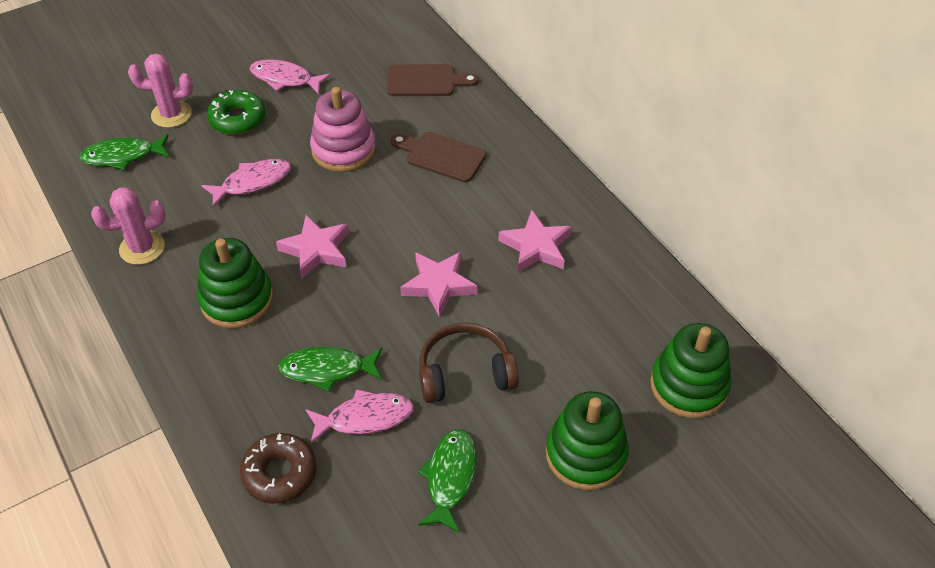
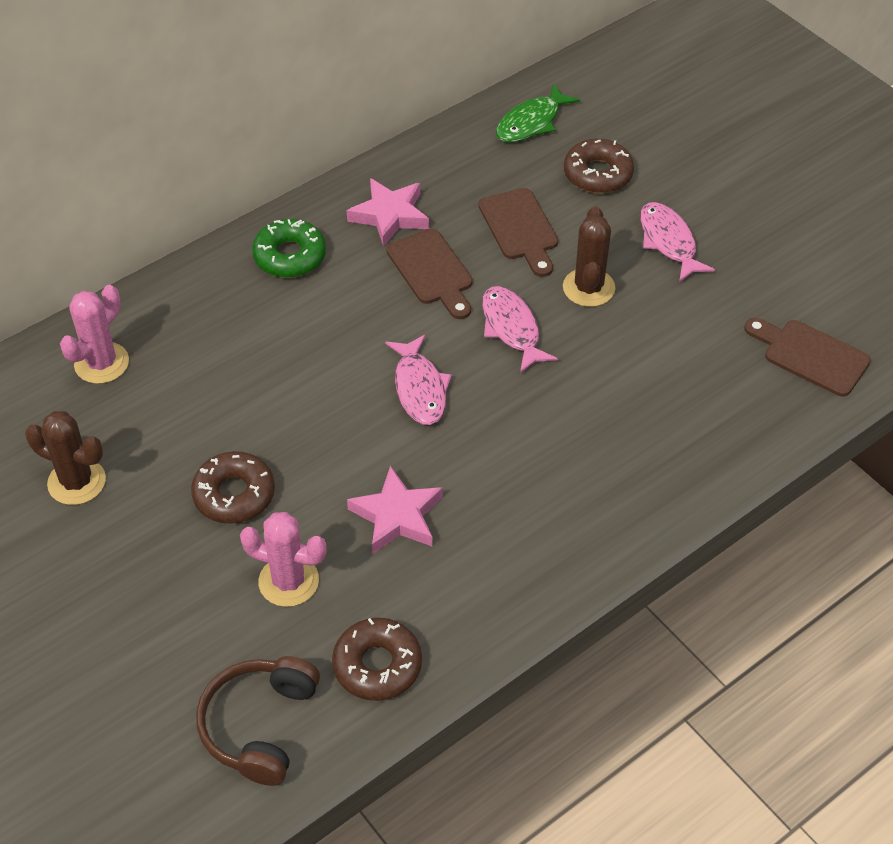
brown cactus: none = 0 -> [25,411,106,505] [563,207,615,307] = 2
brown cutting board: [387,64,479,96] [391,132,486,182] = 2 -> [386,228,473,319] [479,188,558,277] [744,318,871,397] = 3
brown donut: [240,433,316,504] = 1 -> [191,451,275,524] [332,618,422,701] [564,139,634,193] = 3
green fish: [80,134,169,170] [278,347,382,392] [418,429,477,533] = 3 -> [496,83,580,142] = 1
green stacking toy: [197,238,273,328] [546,391,629,490] [650,323,731,418] = 3 -> none = 0
pink stacking toy: [310,87,376,172] = 1 -> none = 0
pink star: [276,215,349,279] [400,251,477,317] [499,210,572,272] = 3 -> [346,178,429,247] [347,466,443,554] = 2

